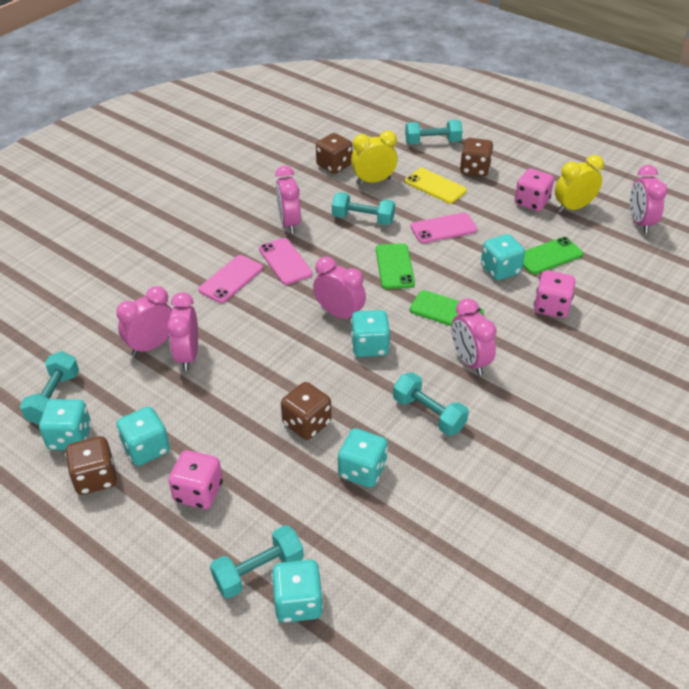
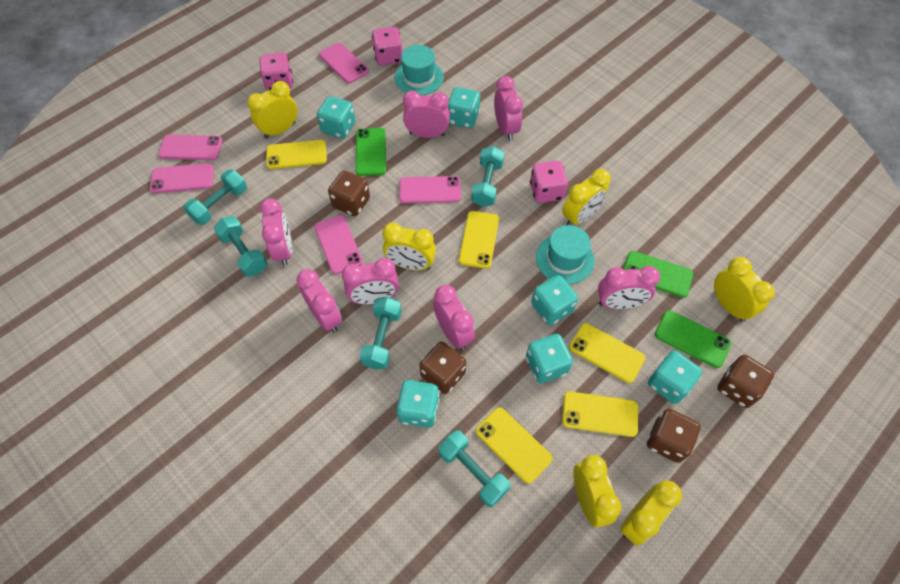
pink clock: [116,286,172,356] [167,292,198,371] [275,166,301,234] [313,257,366,319] [451,298,497,375] [630,165,668,233] = 6 -> [260,198,292,266] [296,269,342,333] [342,258,399,305] [403,91,450,138] [433,285,475,350] [494,76,523,141] [598,266,660,309] = 7
pink phone: [198,255,263,303] [259,238,313,285] [410,213,477,243] = 3 -> [150,163,214,193] [158,135,222,160] [314,215,363,274] [319,43,369,84] [399,176,461,204] = 5
turquoise hat: none = 0 -> [394,45,444,95] [536,225,595,284] = 2
yellow clock: [351,131,398,184] [555,155,604,213] = 2 -> [247,81,297,139] [382,223,436,271] [562,169,611,225] [573,455,621,528] [620,481,682,546] [714,257,775,322] = 6
yellow phone: [405,168,467,204] = 1 -> [266,140,327,169] [459,211,499,269] [476,407,553,484] [562,391,638,437] [569,323,645,383] = 5

